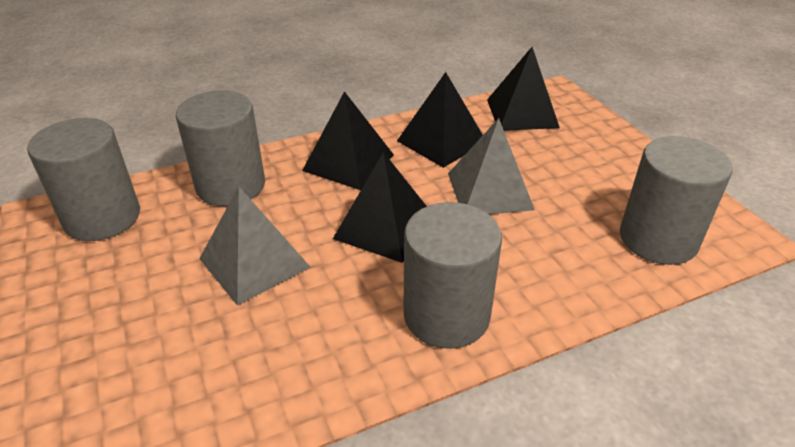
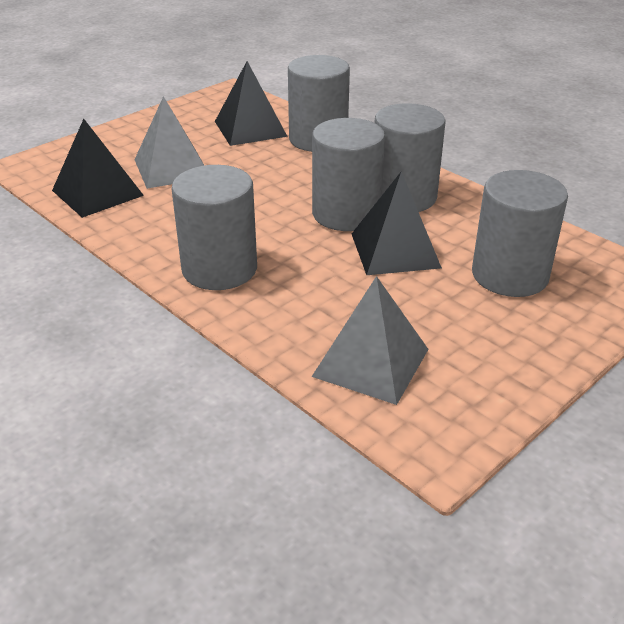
black pyramid: [302,91,394,190] [333,152,427,263] [397,72,483,168] [487,47,560,131] = 4 -> [52,119,144,218] [215,61,288,146] [352,171,442,275] = 3
grey cylinder: [27,118,140,241] [176,91,265,206] [403,202,502,349] [620,136,732,265] = 4 -> [172,165,257,290] [288,55,350,152] [312,118,385,231] [375,103,445,212] [472,170,568,297] = 5

